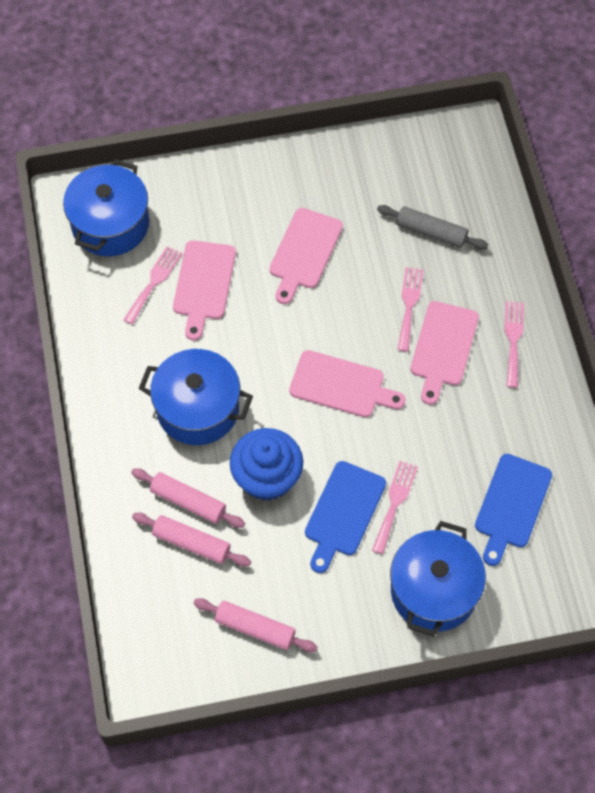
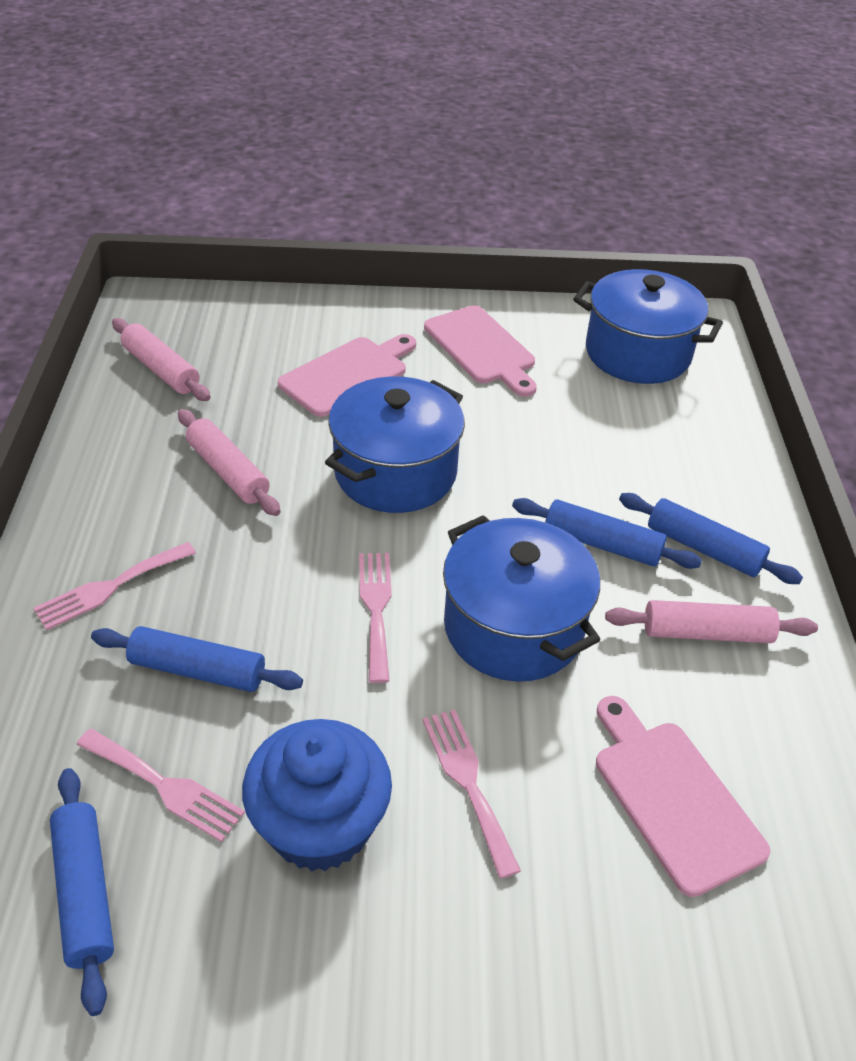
blue cutting board: [305,461,386,573] [475,454,552,566] = 2 -> none = 0
blue rolling pin: none = 0 -> [50,768,114,1016] [91,626,303,692] [512,498,702,569] [619,493,803,584] = 4
grey rolling pin: [377,205,488,249] = 1 -> none = 0
pink cutting board: [173,240,236,340] [269,208,343,304] [289,350,405,417] [410,301,479,405] = 4 -> [278,334,416,417] [424,305,537,397] [596,696,770,897] = 3

